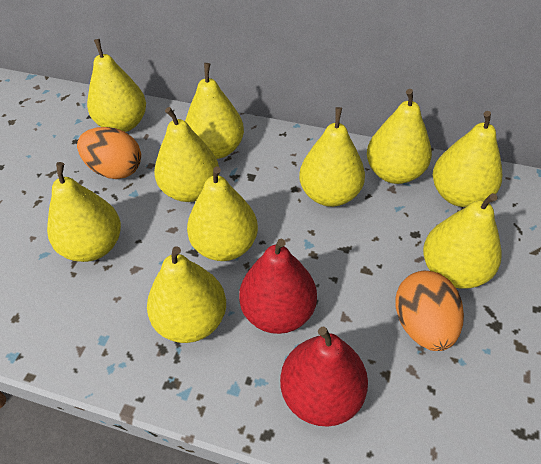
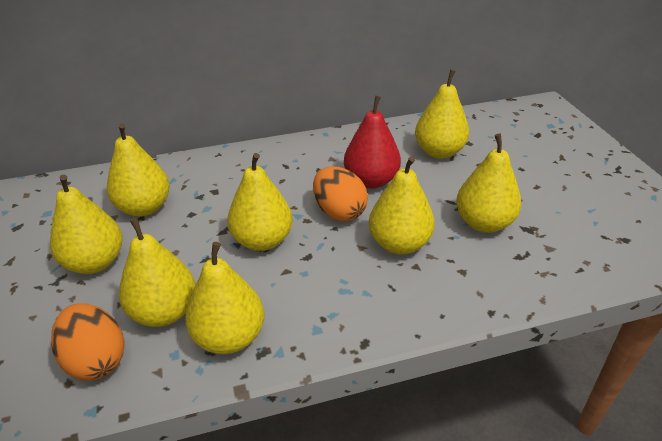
red pear: [239,239,317,334] [280,327,368,427] = 2 -> [344,96,401,189] = 1
yellow pear: [47,162,121,262] [87,39,146,132] [147,246,226,343] [154,107,219,202] [185,63,244,159] [187,167,258,261] [299,107,365,207] [367,89,432,184] [423,193,502,288] [433,111,502,207] = 10 -> [50,175,123,274] [107,124,170,217] [119,218,196,327] [185,242,264,354] [227,153,293,251] [369,156,435,254] [415,70,469,159] [456,134,522,233] = 8

